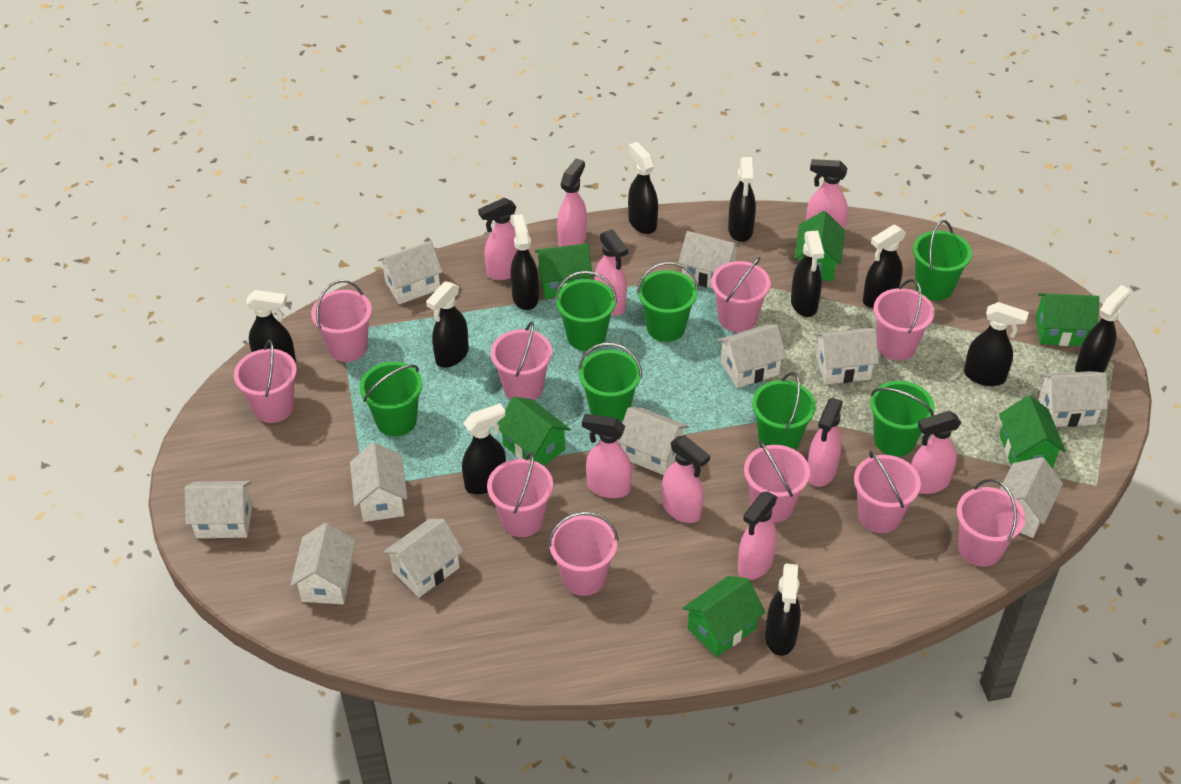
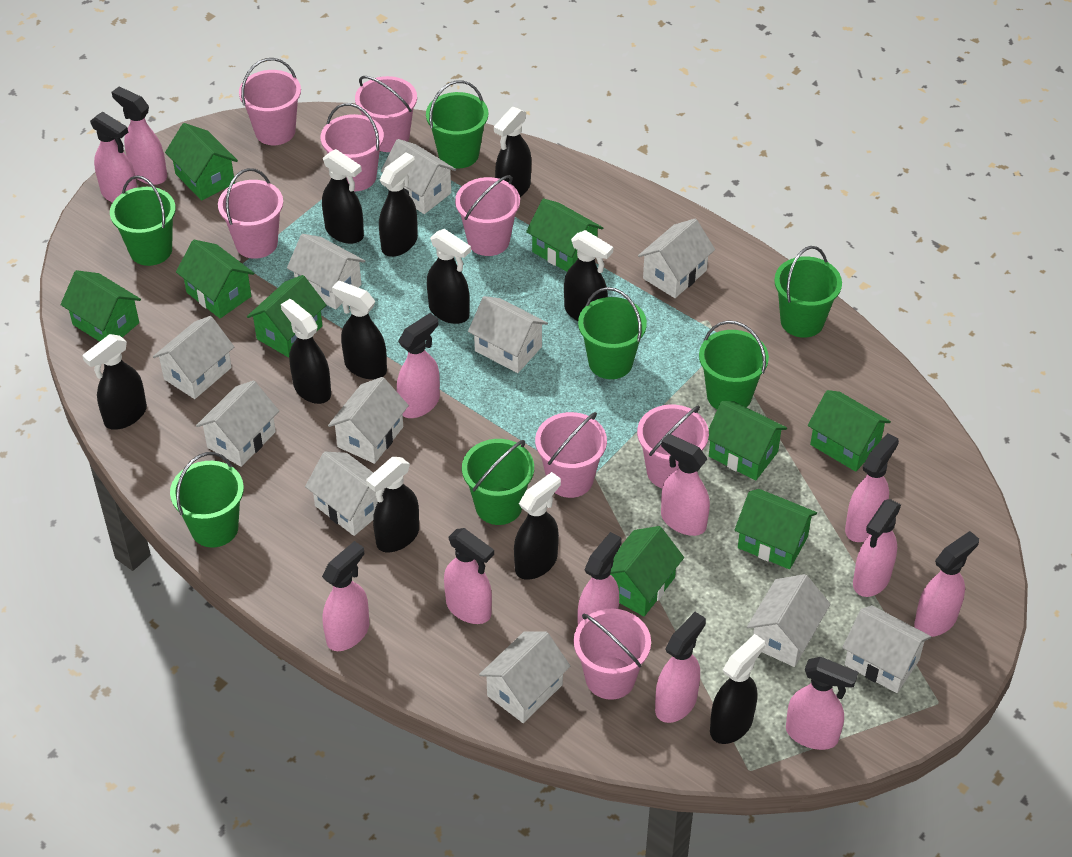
green house: [498,397,570,466] [535,243,593,299] [683,576,765,657] [794,211,845,281] [999,395,1066,469] [1036,293,1099,346] = 6 -> [61,270,141,342] [165,123,238,201] [176,240,255,318] [247,275,326,358] [526,198,603,272] [610,526,684,616] [708,401,787,480] [734,489,817,569] [808,390,891,472] = 9
pink bucket: [234,339,297,423] [311,280,372,362] [487,452,553,537] [491,321,552,400] [548,512,619,596] [711,257,771,332] [744,441,810,523] [854,451,921,533] [873,279,934,361] [957,479,1025,567] = 10 -> [218,168,283,259] [239,58,301,145] [321,103,384,191] [355,76,417,152] [455,175,520,256] [535,412,607,498] [574,609,651,700] [637,404,709,488] = 8
pink spray bottle: [478,198,517,280] [557,158,587,247] [582,414,632,498] [595,229,628,316] [662,435,710,523] [738,492,777,580] [806,159,848,229] [808,398,843,487] [911,411,961,494] = 9 -> [90,112,137,203] [112,87,167,185] [322,541,369,651] [397,313,440,418] [444,528,494,624] [577,532,622,625] [655,612,706,723] [661,434,710,536] [786,657,859,750] [845,433,899,542] [853,499,901,597] [914,531,979,637] = 12

